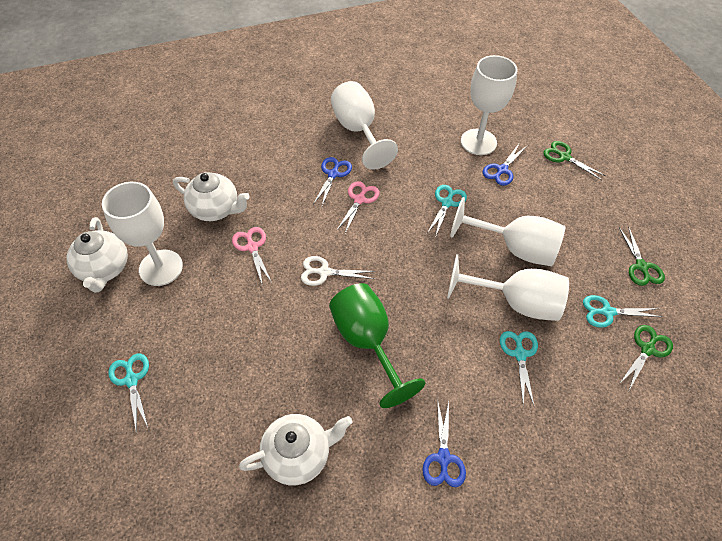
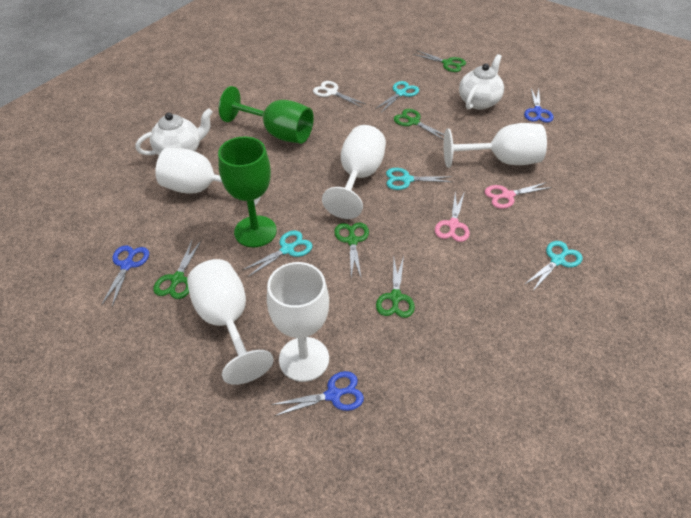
green goblet: [329,283,425,408] = 1 -> [218,137,277,247] [219,86,314,144] = 2
green scissors: [543,141,606,180] [619,226,665,286] [619,325,673,390] = 3 -> [154,240,202,299] [334,223,369,277] [376,256,415,318] [394,109,444,140] [413,50,466,72] = 5
white teapot: [66,217,128,293] [173,172,250,221] [239,414,352,485] = 3 -> [136,108,213,155] [459,54,504,110] = 2

